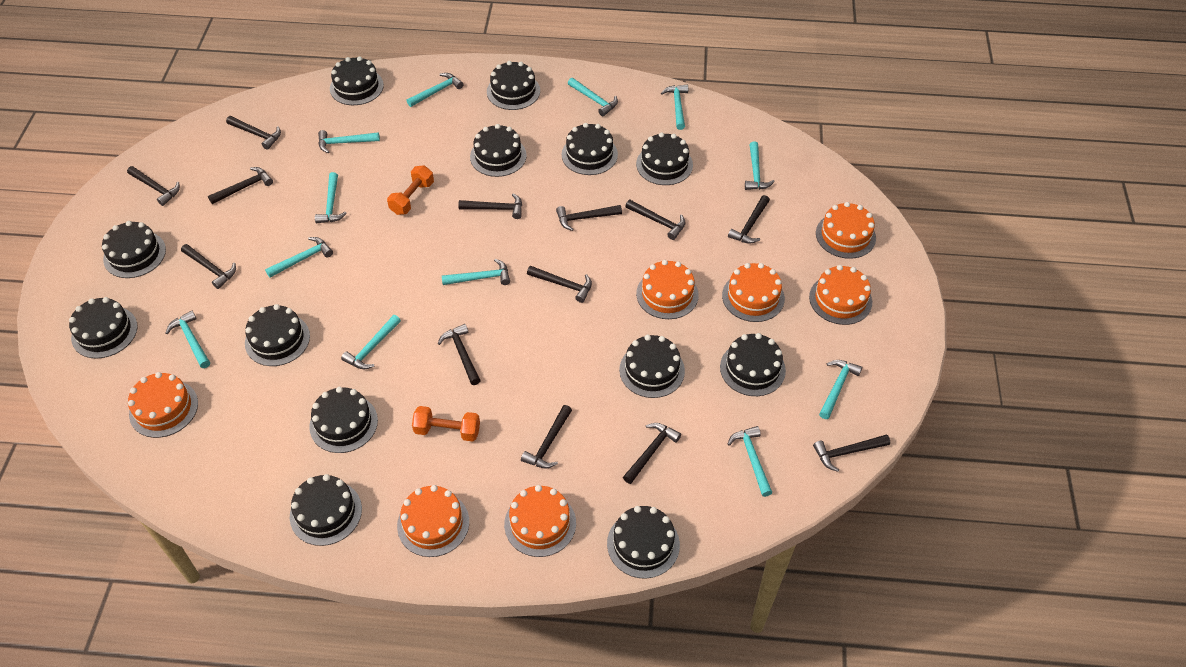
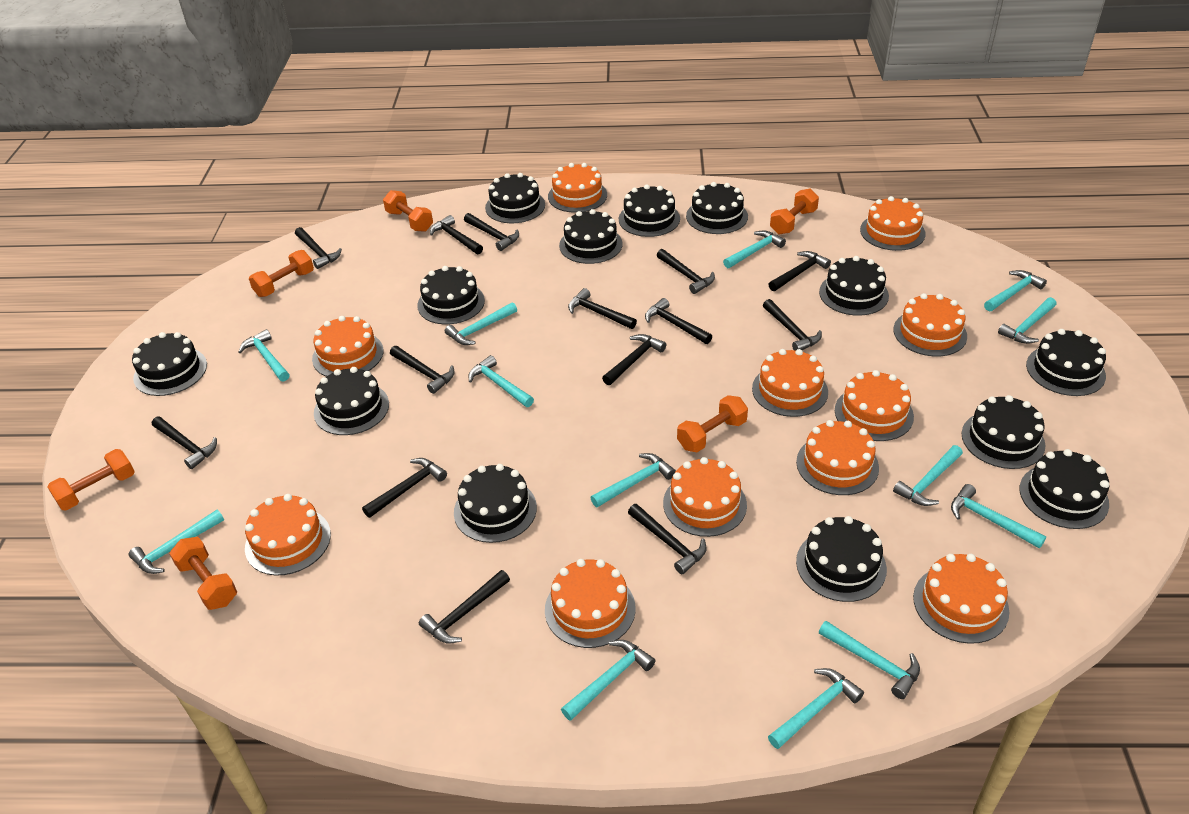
black hammer: [127,166,180,206] [181,244,236,289] [208,167,273,204] [226,116,281,150] [438,324,481,385] [458,194,522,219] [521,405,572,468] [527,266,592,303] [556,205,622,231] [623,423,681,484] [625,200,686,240] [728,195,770,244] [813,434,890,472] = 13 -> [152,417,217,469] [295,227,342,269] [362,458,447,518] [390,346,455,394] [419,570,510,644] [430,215,483,255] [464,213,519,251] [568,288,637,329] [602,334,666,385] [628,504,707,574] [645,298,712,344] [657,249,715,294] [763,299,822,351] [768,251,831,291] = 14
orange cake: [128,372,198,438] [397,485,469,557] [504,485,576,557] [636,260,699,319] [722,263,785,322] [809,265,872,325] [816,202,876,259] = 7 -> [245,494,331,575] [312,316,383,376] [545,559,636,648] [548,163,607,213] [663,457,747,537] [752,349,828,417] [796,420,879,495] [835,370,914,441] [860,196,926,251] [893,293,967,356] [913,554,1009,644] = 11
orange dumbbell: [387,165,434,215] [412,406,480,442] = 2 -> [47,449,135,511] [169,537,237,610] [249,250,314,297] [383,190,433,232] [677,395,748,452] [770,189,819,234] = 6
turquoise hammer: [166,310,210,368] [265,237,333,278] [315,172,347,223] [318,130,380,153] [341,315,401,369] [407,73,463,107] [442,259,510,285] [568,78,618,116] [661,85,688,130] [728,426,773,497] [745,141,774,190] [819,360,862,419] = 12 -> [129,510,224,574] [238,329,290,381] [445,302,517,345] [468,355,534,407] [561,640,656,721] [590,453,676,507] [723,231,786,268] [768,668,864,749] [819,621,920,699] [893,445,963,506] [951,484,1046,548] [984,270,1047,311] [998,297,1056,344] = 13

